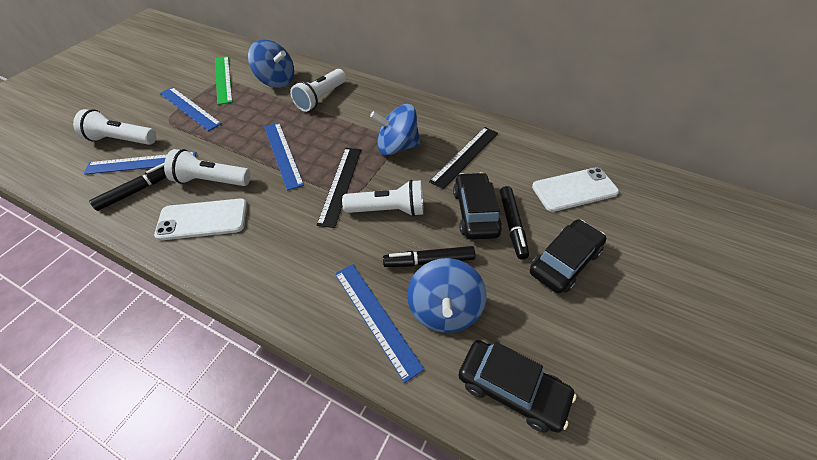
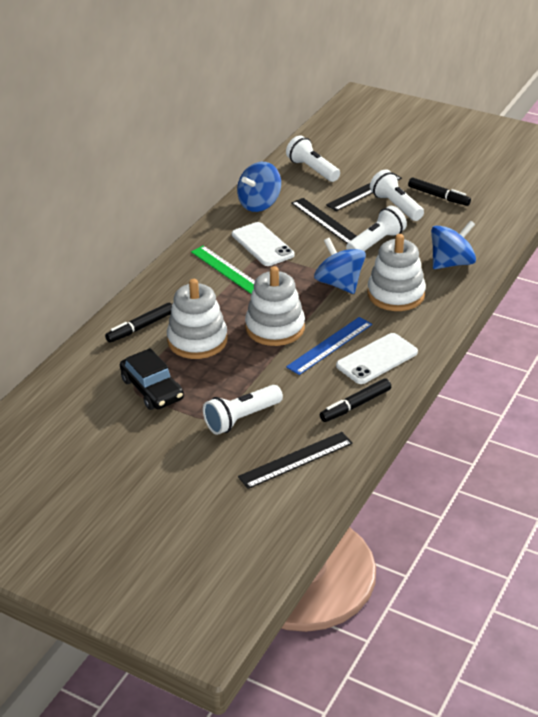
black car: [453,172,502,240] [458,340,576,433] [530,219,606,293] = 3 -> [120,348,184,410] = 1
black ruler: [317,148,361,228] [429,127,498,189] = 2 -> [238,432,353,489] [291,198,357,243] [326,175,402,211] = 3
blue ruler: [84,152,197,175] [160,87,222,131] [264,122,304,191] [335,264,425,383] = 4 -> [286,317,372,375] = 1
white stacking toy: none = 0 -> [167,279,228,359] [245,266,305,346] [367,234,426,311] = 3

